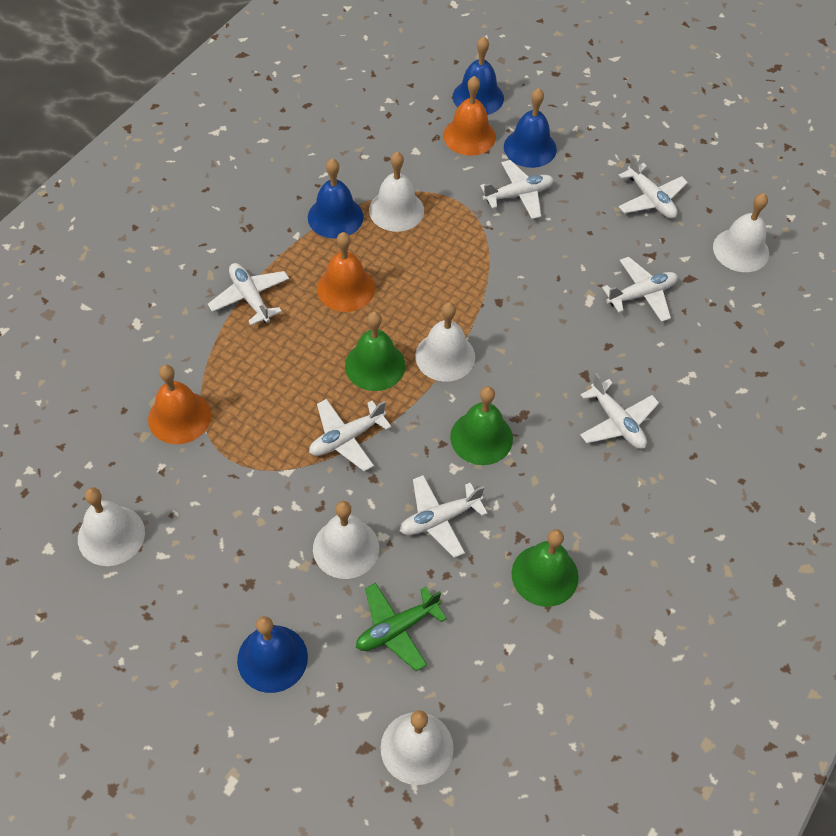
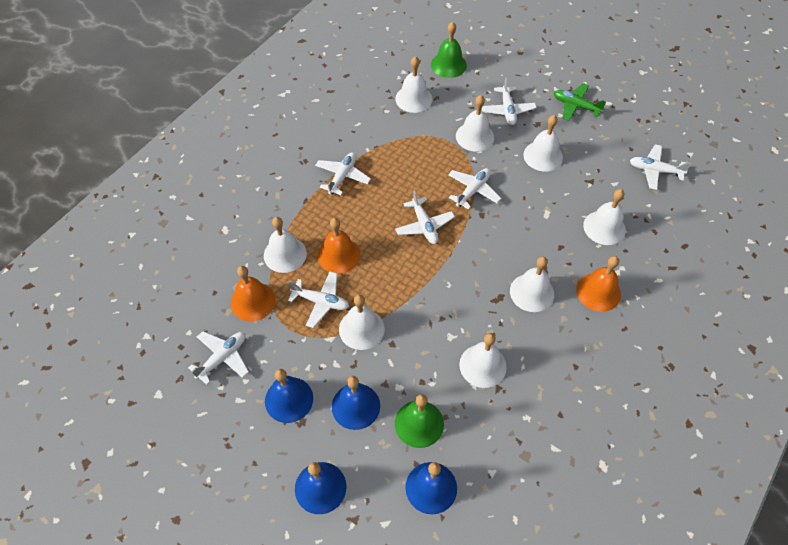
green bell: [345,312,405,391] [450,386,513,465] [511,529,579,607] = 3 -> [395,394,444,448] [431,22,467,78] = 2
white bell: [78,487,145,566] [313,501,379,579] [369,152,424,232] [381,710,454,785] [415,302,475,382] [713,193,769,272] = 6 -> [264,217,307,273] [339,295,385,350] [395,56,433,113] [456,95,494,152] [459,333,507,388] [510,256,554,312] [523,115,563,172] [583,189,626,245] = 8

